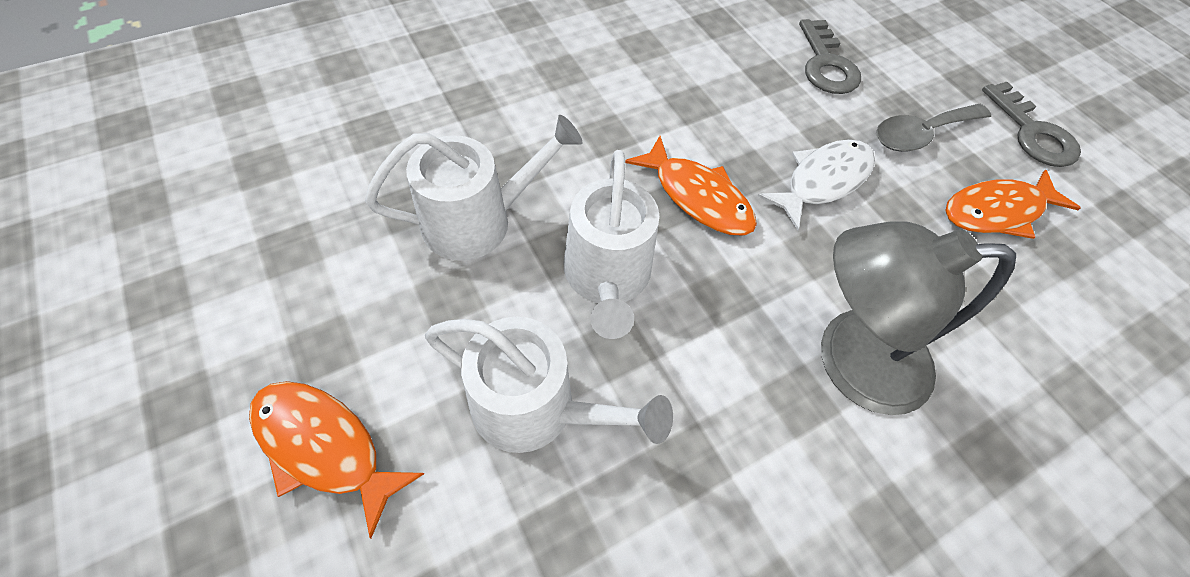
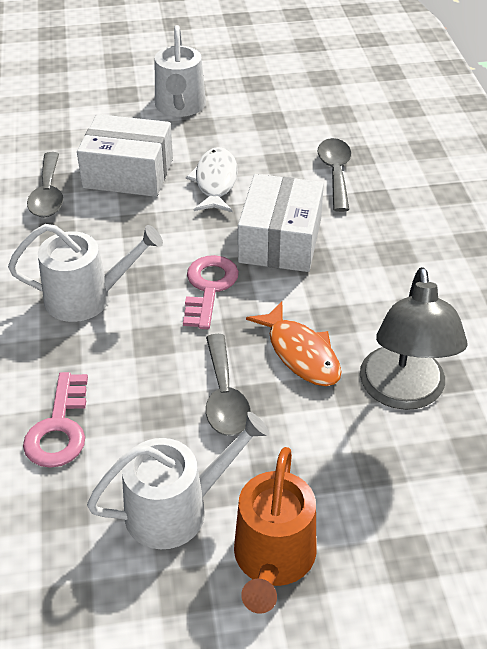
grey key: [799,19,861,94] [982,82,1081,167] = 2 -> none = 0
grey spoon: [876,104,991,152] = 1 -> [27,152,63,217] [206,334,251,436] [318,138,351,212] = 3
orange fish: [249,381,424,539] [625,136,757,235] [946,170,1081,239] = 3 -> [246,302,341,386] = 1
orange watering can: none = 0 -> [234,447,316,614] = 1
pink key: none = 0 -> [23,372,88,468] [183,255,239,329] = 2
white box: none = 0 -> [77,114,173,197] [238,174,324,272] = 2

